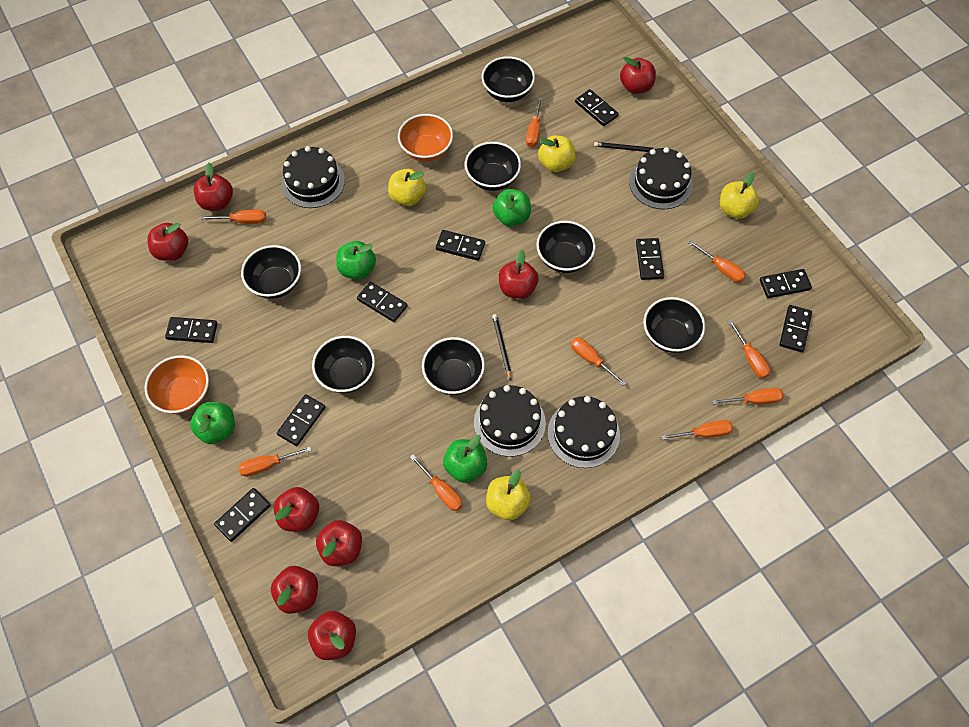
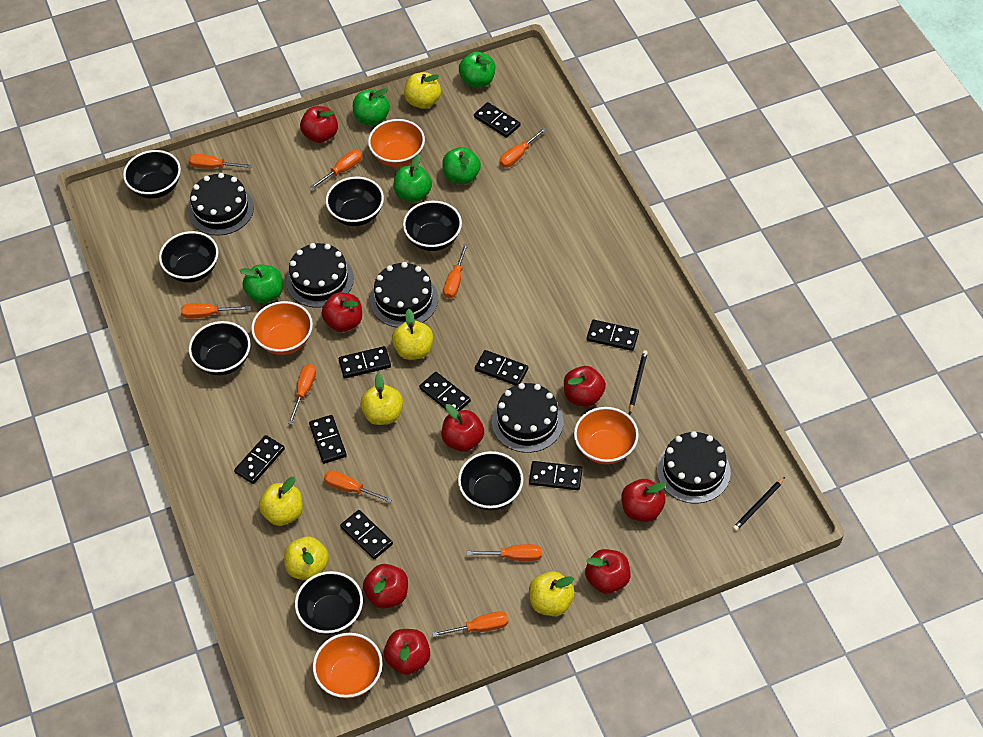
black cake: [281,146,345,208] [474,385,546,457] [547,396,620,468] [629,147,693,209] = 4 -> [188,173,254,236] [286,243,354,308] [370,262,438,328] [492,383,564,453] [657,431,731,503] = 5
green apple: [190,402,235,444] [336,241,376,280] [443,435,487,483] [493,189,531,227] = 4 -> [239,264,283,303] [353,88,390,126] [393,154,432,202] [442,147,481,184] [459,51,495,88] = 5
orange bowl: [145,355,209,414] [398,114,453,162] = 2 -> [251,301,313,355] [313,633,383,699] [368,119,425,167] [574,407,639,464] = 4
yellow apple: [388,169,426,206] [486,470,531,520] [538,135,575,172] [720,172,759,219] = 4 -> [259,477,303,526] [284,536,329,580] [360,373,403,425] [392,309,433,360] [404,72,441,109] [529,571,574,616] = 6

